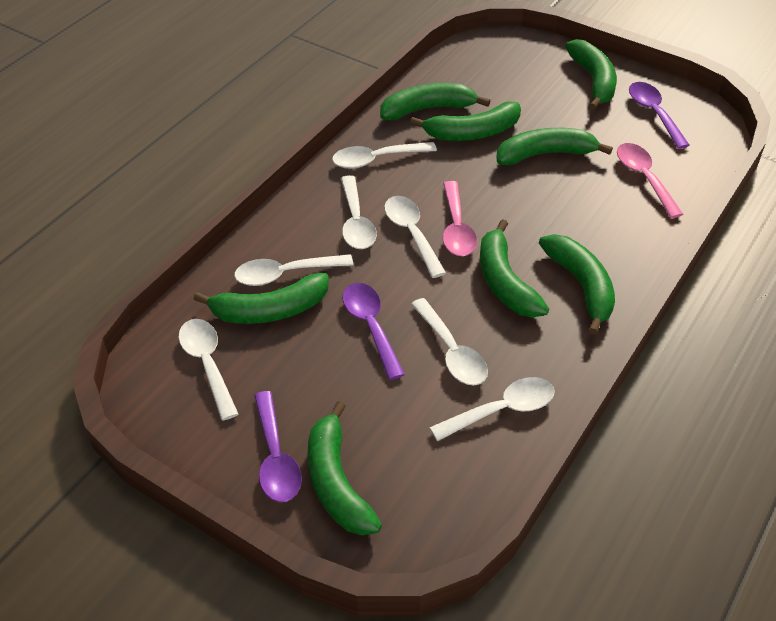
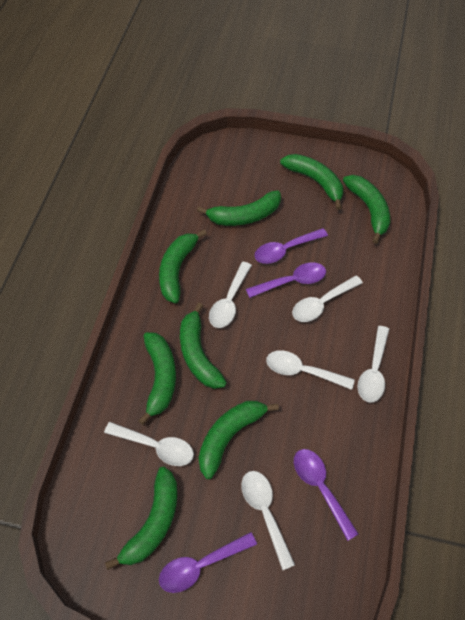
pink spoon: [443,181,477,256] [617,143,683,218] = 2 -> none = 0
purple spoon: [254,391,302,502] [343,283,405,380] [629,82,690,149] = 3 -> [159,532,257,593] [246,262,326,298] [255,228,328,264] [294,449,359,541] = 4
white spoon: [178,319,239,421] [234,254,353,286] [332,142,437,169] [341,175,377,249] [384,196,446,278] [411,298,488,385] [430,377,555,441] = 7 -> [104,422,194,466] [209,262,252,328] [241,471,295,570] [266,350,355,390] [292,275,363,322] [358,326,389,403] = 6

